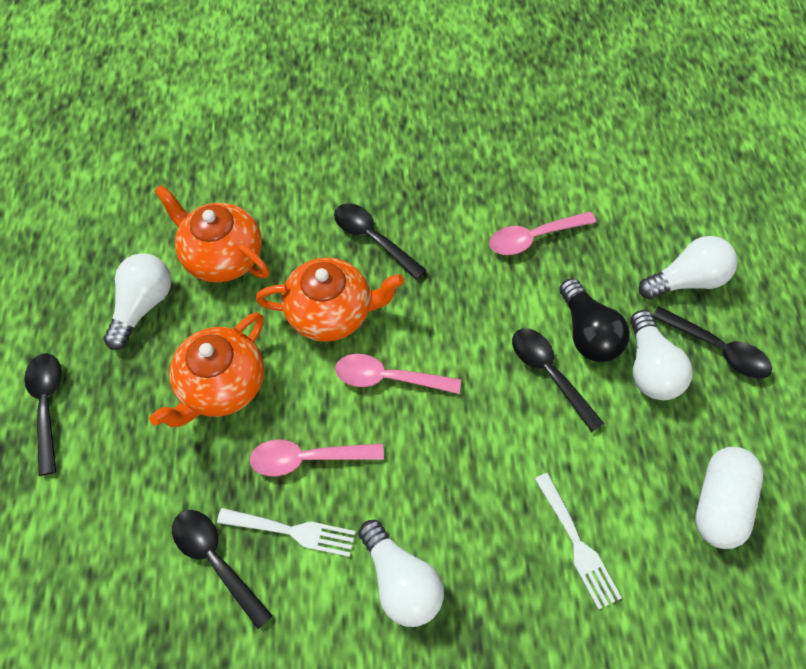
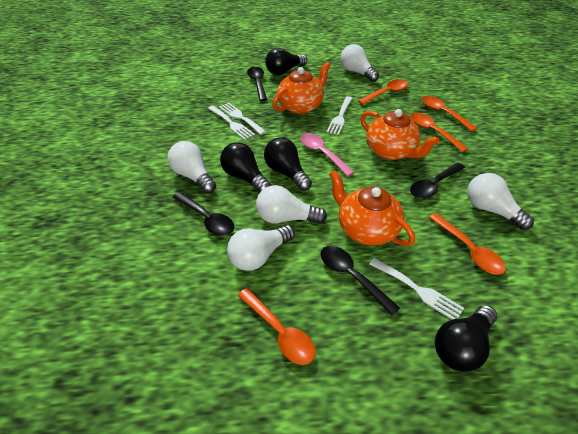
black light bulb: [559,278,630,362] = 1 -> [220,142,271,193] [264,137,312,191] [265,48,307,75] [435,305,497,372] = 4
black spoon: [24,353,62,476] [172,510,273,629] [334,203,427,280] [512,328,604,432] [653,306,772,379] = 5 -> [173,192,234,236] [247,67,267,101] [321,246,400,315] [410,163,465,199] = 4
orange spoon: none = 0 -> [238,288,316,365] [358,79,408,105] [410,113,468,152] [422,96,477,132] [429,213,506,275] = 5
pink spoon: [250,440,384,477] [335,354,461,394] [489,211,596,255] = 3 -> [300,133,354,176] = 1
white capsule: [695,447,763,549] = 1 -> none = 0
white fork: [217,508,356,557] [535,473,622,610] = 2 -> [208,106,255,140] [219,102,266,135] [327,96,353,135] [369,258,464,320] = 4
white light bulb: [103,253,171,350] [358,520,444,627] [630,310,693,400] [639,236,738,299] = 4 -> [167,141,216,193] [227,225,295,271] [256,185,327,224] [340,44,379,82] [467,173,534,230] = 5

